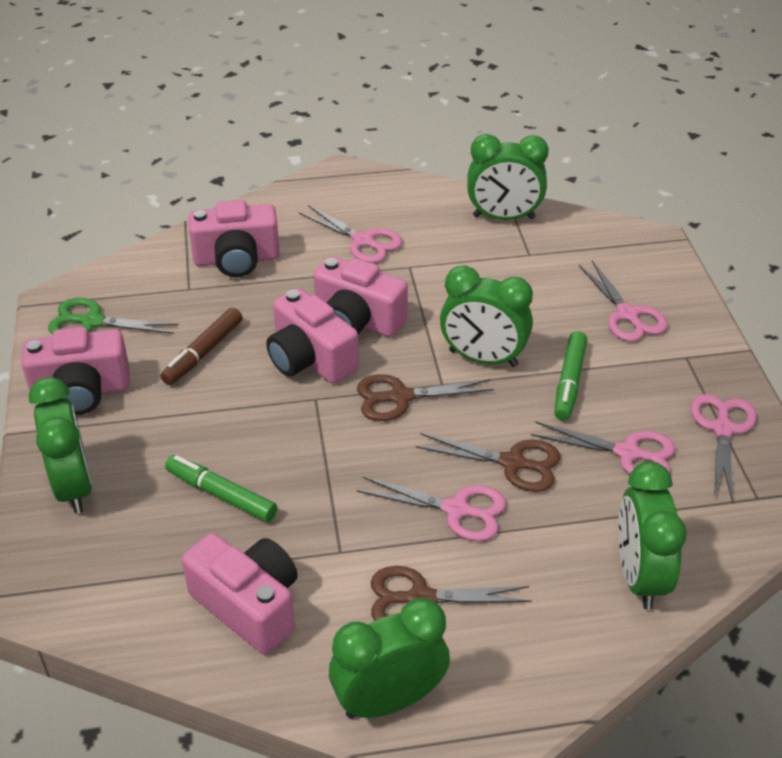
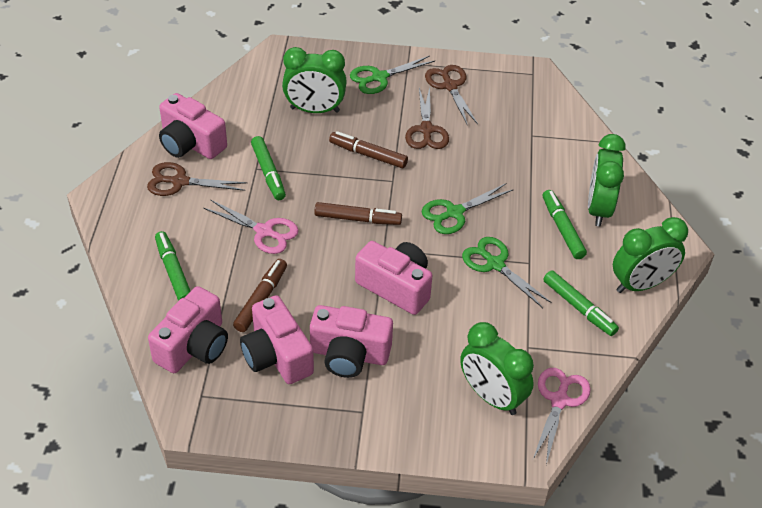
brown marker: [160,308,243,385] = 1 -> [233,259,287,332] [314,202,402,225] [329,131,408,168] = 3
green clock: [29,377,92,514] [329,598,450,719] [440,265,533,367] [467,134,549,220] [618,462,687,610] = 5 -> [282,47,347,113] [460,322,534,415] [588,134,626,226] [613,217,688,293] = 4
green marker: [165,455,277,522] [554,331,587,421] = 2 -> [155,231,190,301] [251,136,286,200] [543,190,587,259] [543,270,619,336] = 4
green scissors: [48,298,178,335] = 1 -> [350,56,435,94] [422,183,514,234] [462,237,552,308] = 3
pink scissors: [299,205,403,263] [357,476,506,541] [531,421,676,475] [579,261,668,342] [691,394,757,500] = 5 -> [204,199,299,254] [533,368,591,464] = 2

